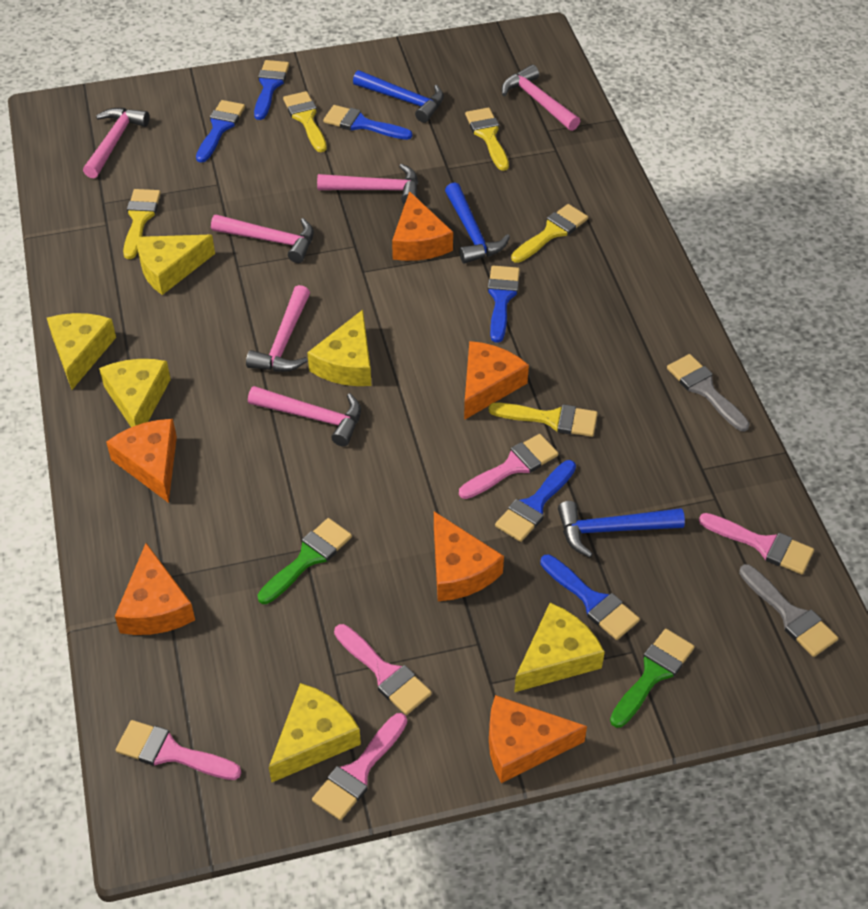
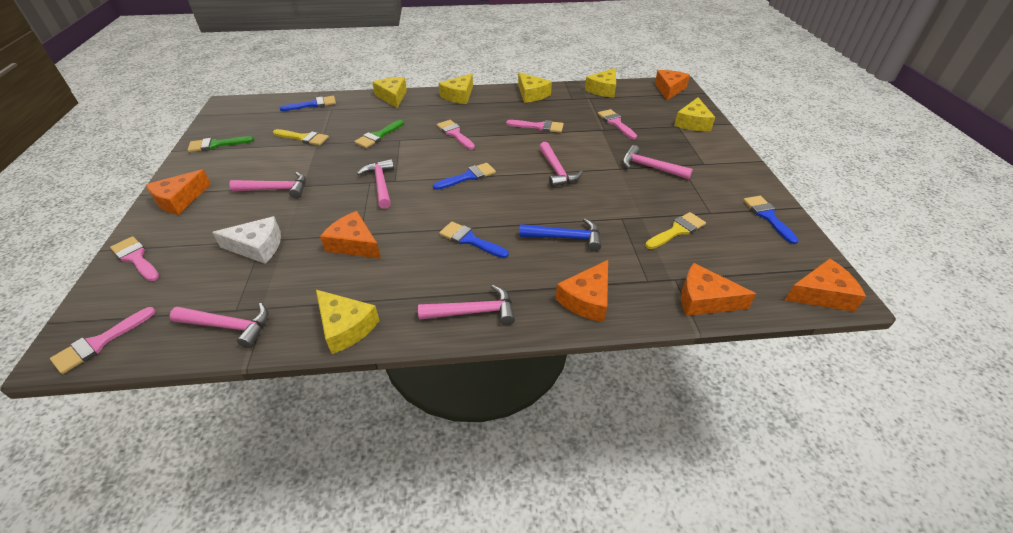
blue brush: [196,100,245,163] [254,60,289,120] [323,105,412,140] [488,266,520,343] [495,460,576,542] [540,554,640,640] = 6 -> [280,96,336,111] [433,163,496,190] [439,221,509,258] [743,196,799,244] = 4
blue hammer: [353,70,444,123] [445,182,510,264] [558,501,685,558] = 3 -> [519,218,601,252] = 1
grey brush: [667,354,750,432] [739,564,838,657] = 2 -> none = 0
white cheese: none = 0 -> [212,216,281,264] = 1
yellow brush: [123,189,161,259] [283,91,327,152] [465,108,509,171] [488,403,598,437] [511,204,588,263] = 5 -> [273,129,329,146] [645,212,706,249] = 2

